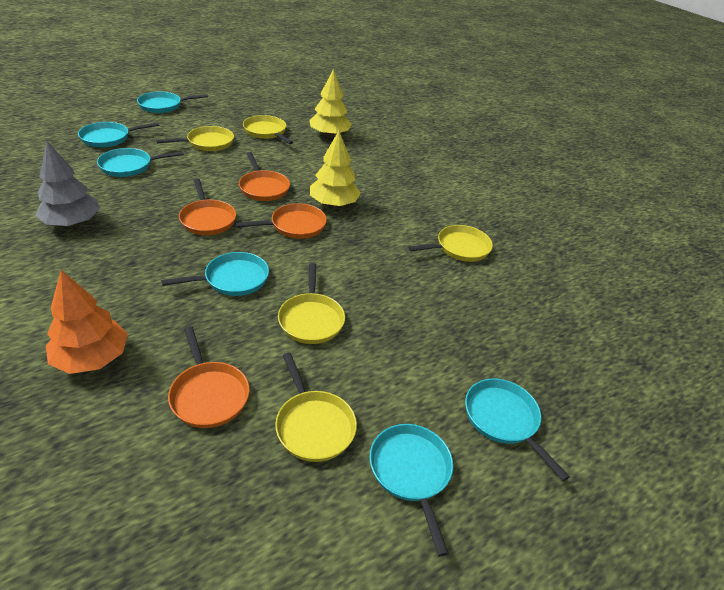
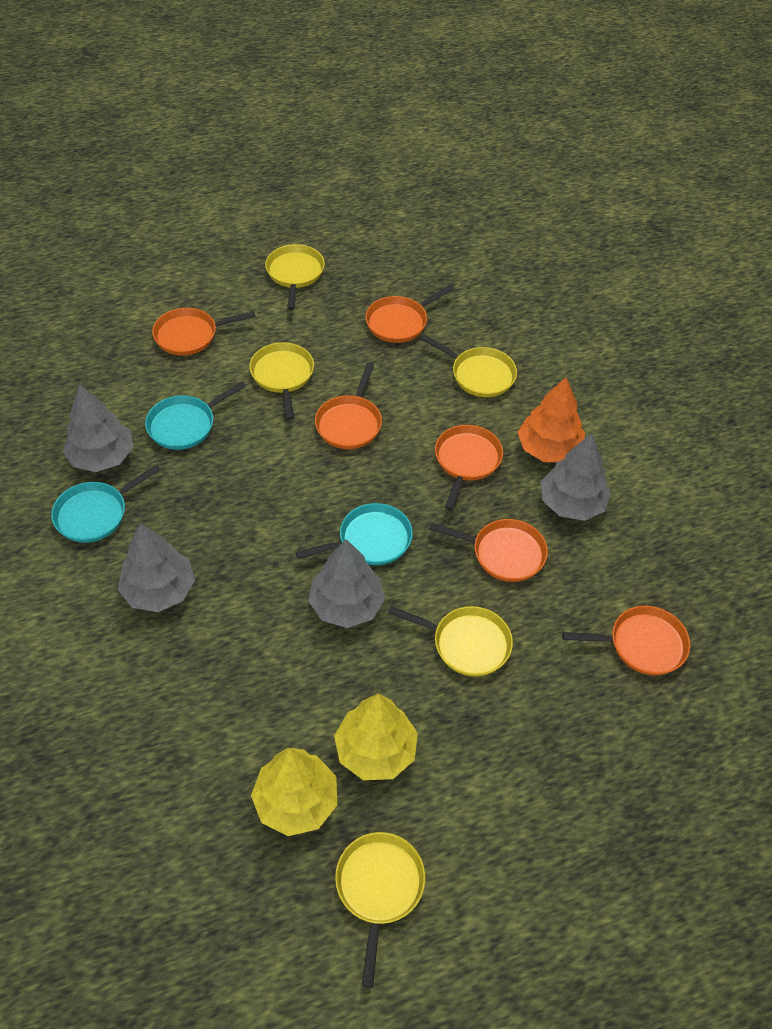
grey tree: [35,141,100,227] = 1 -> [63,384,133,472] [118,523,195,612] [308,539,385,628] [541,433,611,521] = 4
orange pan: [168,326,250,428] [179,178,236,235] [236,203,327,239] [239,152,290,201] = 4 -> [152,308,256,356] [315,363,382,449] [365,285,454,343] [429,519,548,582] [435,425,503,510] [562,606,690,675] = 6
turquoise pan: [78,122,159,148] [97,148,184,177] [137,91,208,113] [161,252,269,296] [370,424,453,556] [465,378,570,481] = 6 -> [51,464,161,543] [145,381,246,450] [296,503,413,565] = 3

